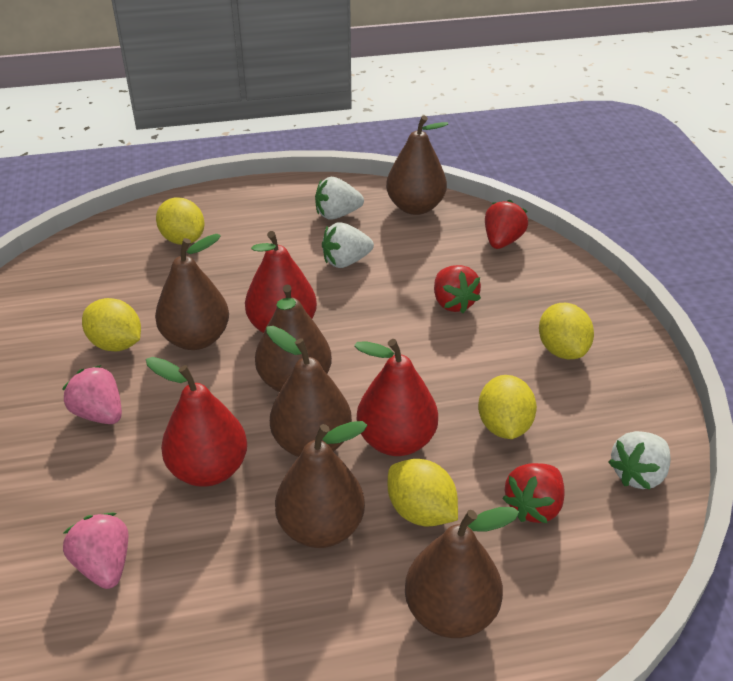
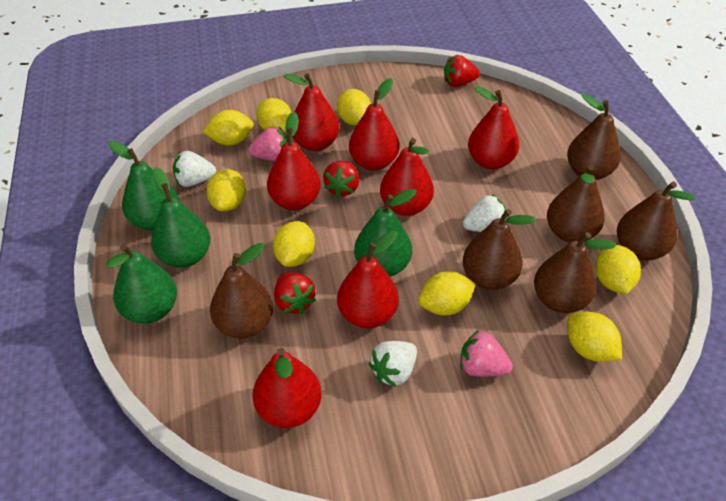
green pear: none = 0 -> [106,244,177,324] [109,140,179,230] [151,167,210,268] [354,189,417,277] = 4
red pear: [146,357,247,487] [245,231,317,333] [354,339,438,456] = 3 -> [253,348,322,428] [267,112,321,210] [283,73,339,151] [337,231,399,328] [349,78,399,170] [380,138,434,216] [468,86,519,169] = 7
yellow lemon: [82,298,141,351] [156,198,205,245] [388,459,458,526] [478,375,537,439] [539,303,594,359] = 5 -> [203,110,254,145] [207,169,246,211] [257,98,292,133] [273,221,315,267] [337,89,371,126] [418,271,476,316] [567,312,622,362] [596,245,641,294] = 8

